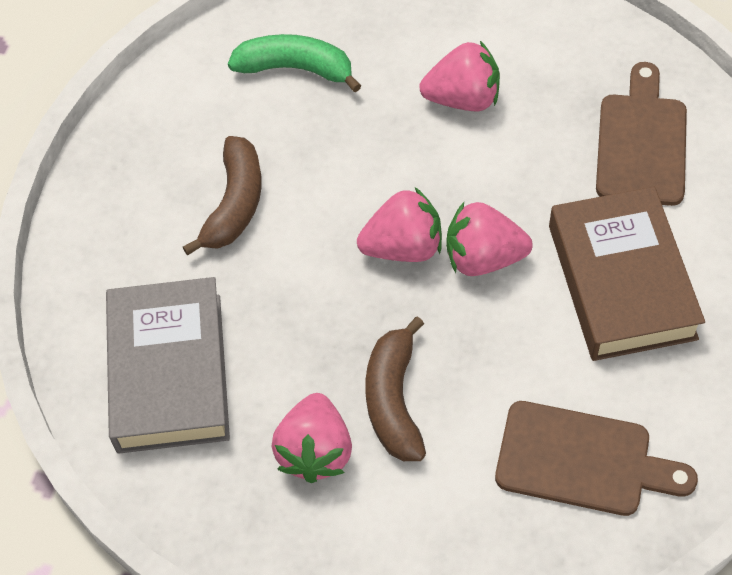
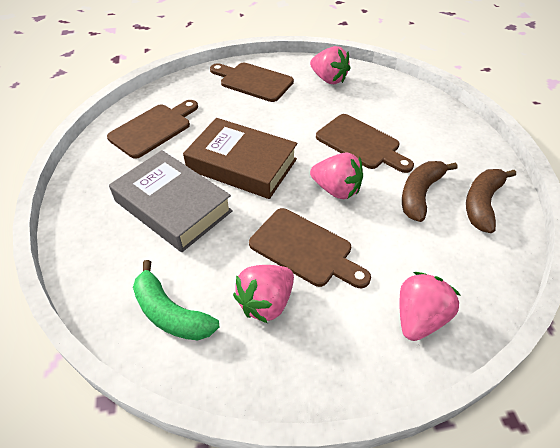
brown cutting board: [495,401,698,516] [596,62,687,206] = 2 -> [107,100,198,159] [210,63,294,102] [249,208,371,288] [316,114,414,173] = 4

